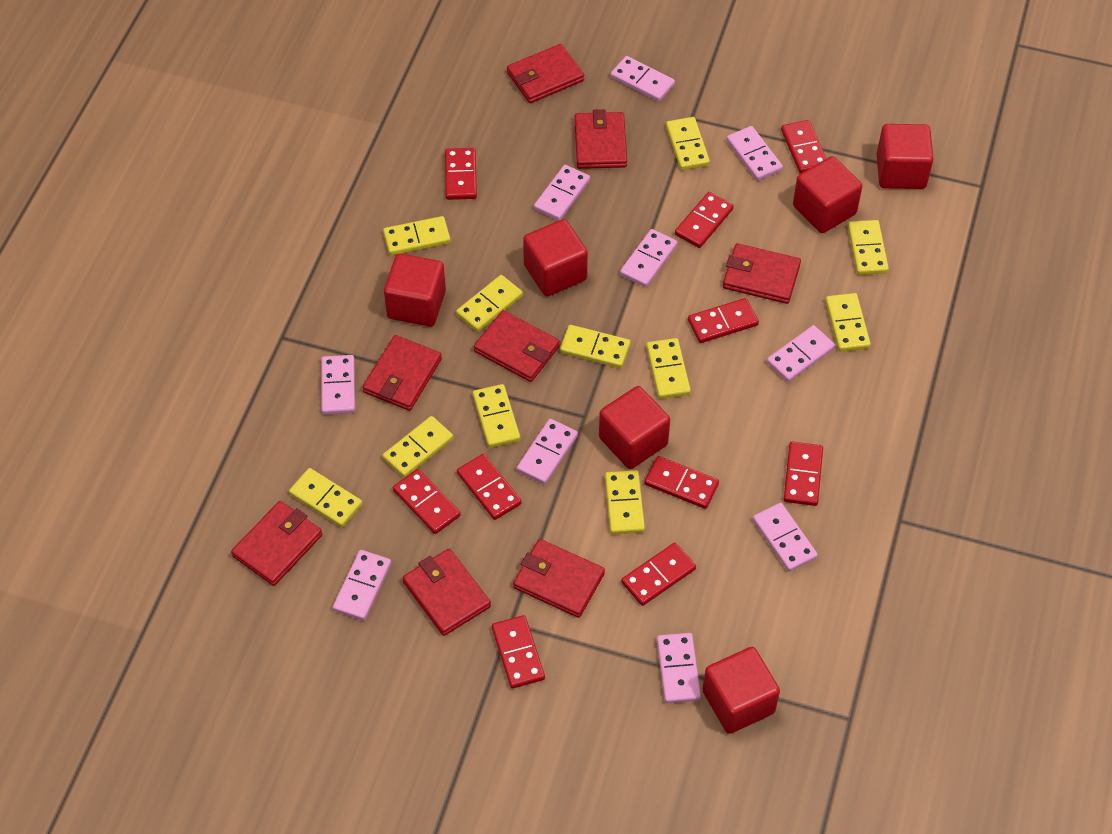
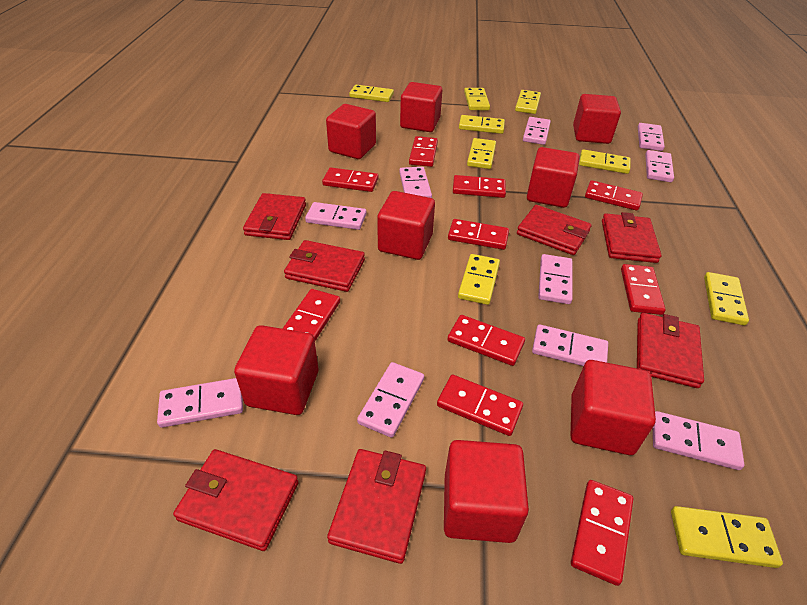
red cube: [384,254,446,327] [523,219,588,296] [599,386,670,469] [702,647,780,734] [793,156,862,233] [877,124,933,189] = 6 -> [234,325,318,415] [326,104,376,159] [377,191,435,260] [400,82,442,132] [444,440,529,543] [527,147,579,208] [571,360,656,455] [573,94,621,144] = 8
red wallet: [231,501,322,586] [363,335,442,411] [402,549,491,636] [474,310,560,382] [507,44,584,103] [513,539,605,618] [575,109,627,169] [723,243,801,304] = 8 -> [173,449,298,551] [243,193,306,240] [284,240,365,292] [327,449,426,564] [517,205,591,255] [602,212,661,263] [637,313,704,388] = 7
yellow domino: [289,468,362,527] [382,416,453,478] [383,216,451,255] [456,275,523,332] [473,384,520,448] [560,325,631,368] [605,470,645,534] [646,338,691,399] [666,117,710,170] [825,293,871,352] [848,220,889,275] = 11 -> [349,85,394,102] [458,254,500,305] [459,115,505,134] [464,88,490,110] [467,138,496,169] [515,90,541,114] [579,149,631,174] [671,506,783,568] [704,272,749,325] = 9

